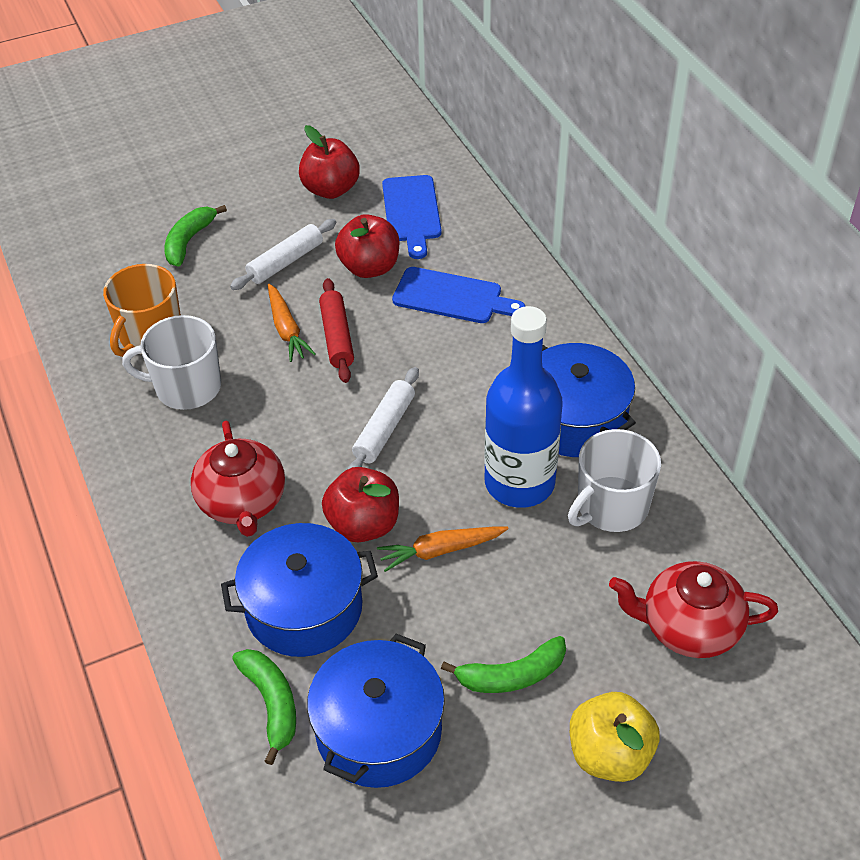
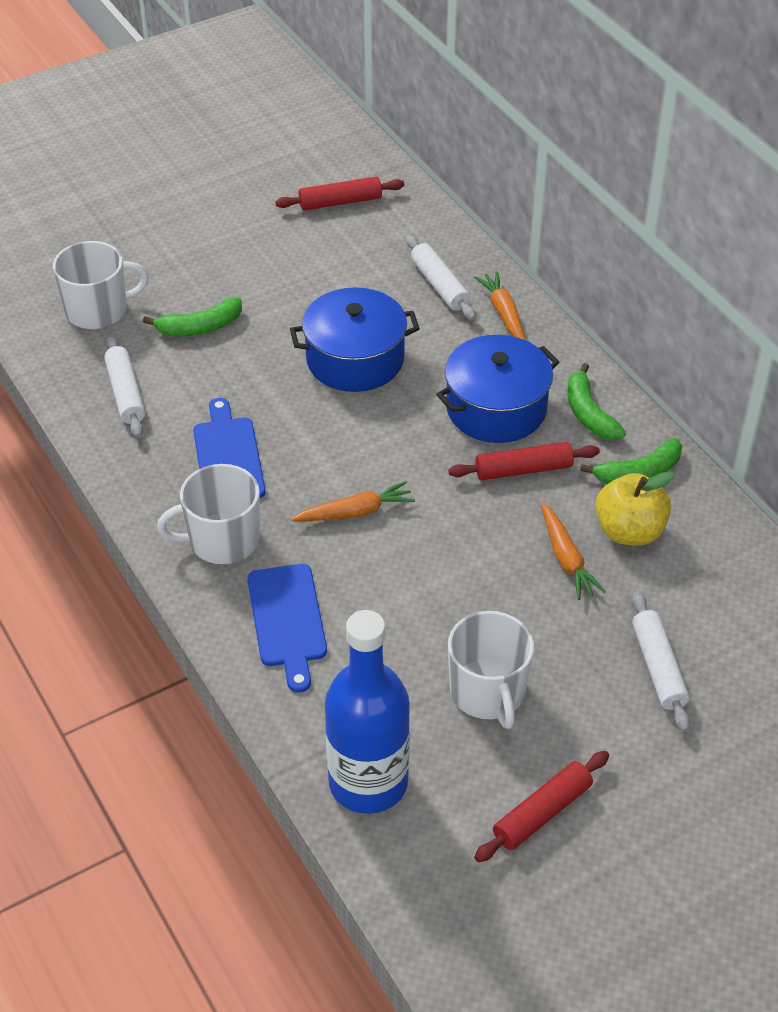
blue pot: [221,523,378,657] [307,634,445,788] [542,343,636,457] = 3 -> [290,287,420,392] [436,335,559,443] = 2
orange carrot: [268,284,315,362] [377,527,509,572] = 2 -> [291,481,415,521] [474,271,526,340] [541,503,606,600] = 3
orange mug: [103,264,181,357] = 1 -> none = 0
red apple: [299,125,360,199] [322,467,399,542] [335,214,399,278] = 3 -> none = 0
red rolling pin: [319,278,354,383] = 1 -> [275,177,405,211] [448,442,600,480] [474,751,609,862] = 3
red teapot: [191,421,285,537] [609,561,778,658] = 2 -> none = 0
white mug: [122,315,221,410] [568,429,661,532] = 2 -> [53,241,149,329] [157,464,260,564] [448,611,534,729] = 3
white rolling pin: [230,219,337,290] [347,367,419,470] = 2 -> [104,335,145,437] [406,235,476,320] [632,591,690,732] = 3

